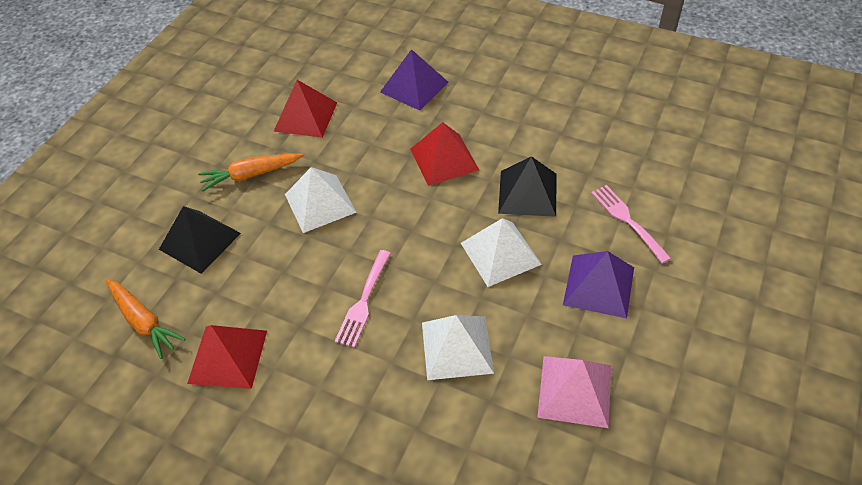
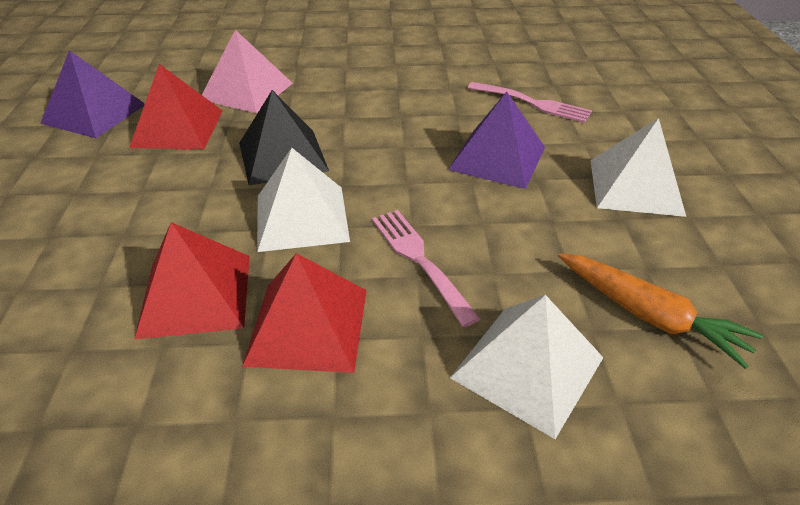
black pyramid: [159,206,241,274] [498,156,556,217] = 2 -> [239,90,329,186] = 1
orange carrot: [106,279,185,359] [198,153,304,191] = 2 -> [558,253,763,369] = 1

